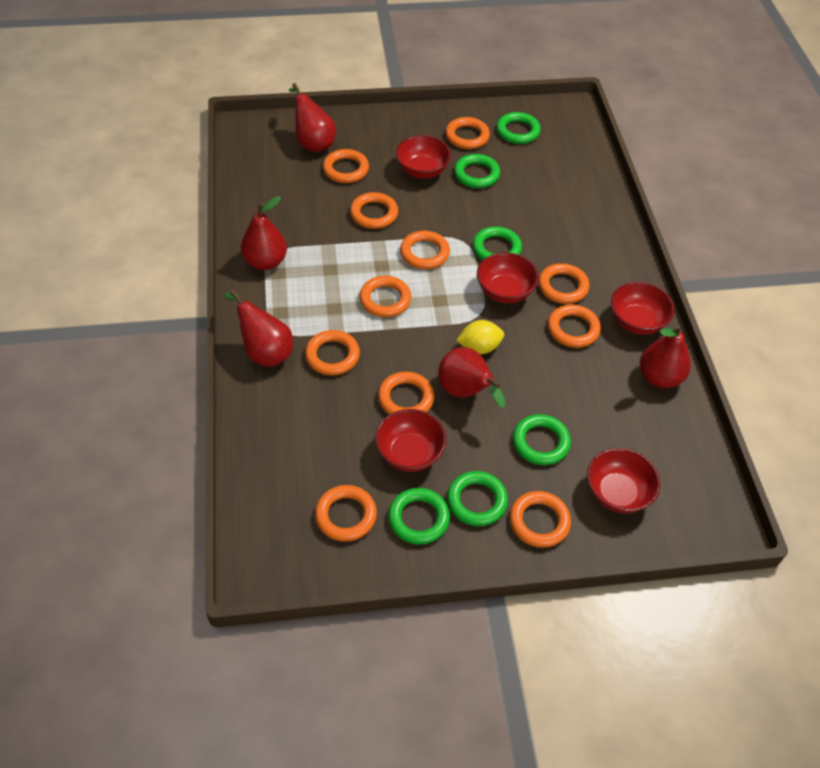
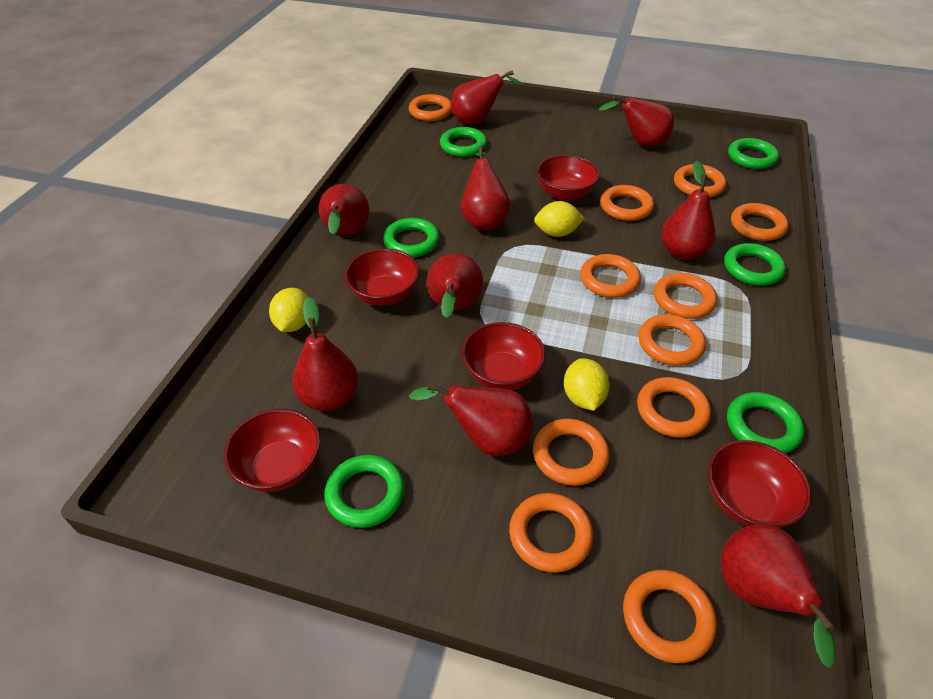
red pear: [224,290,293,367] [241,196,287,270] [289,83,336,152] [438,347,506,408] [640,324,691,388] = 5 -> [292,297,359,411] [319,184,370,235] [409,383,533,456] [427,253,483,318] [451,70,525,125] [461,145,511,230] [599,95,674,147] [661,161,716,260] [721,524,836,668] = 9
yellow lemon: [456,320,504,354] = 1 -> [269,288,308,332] [534,201,585,237] [564,358,610,411] = 3

